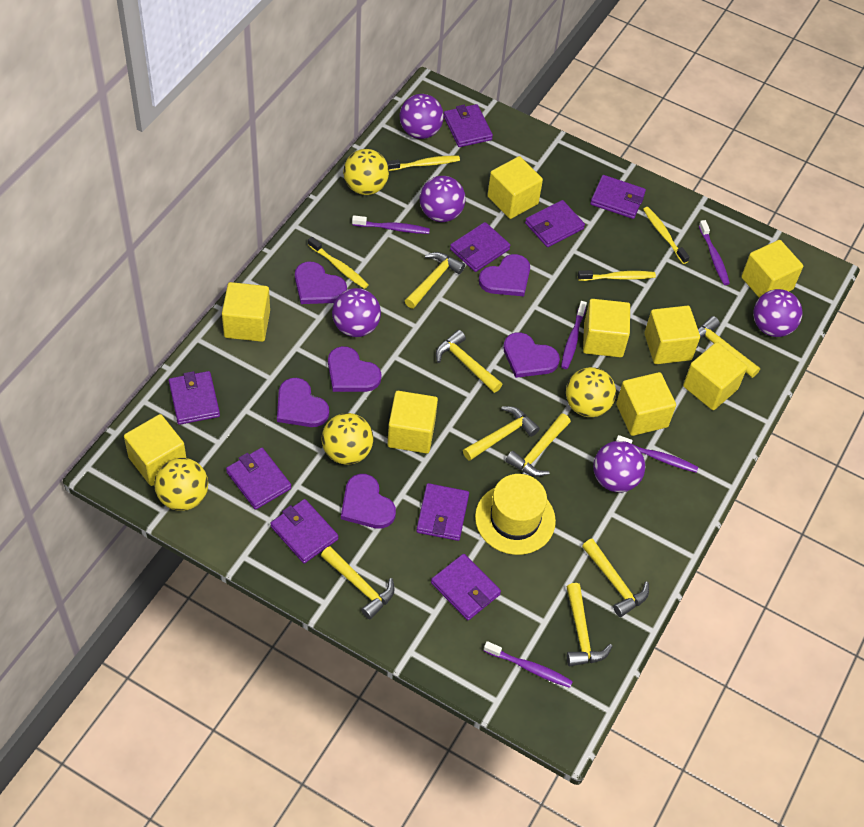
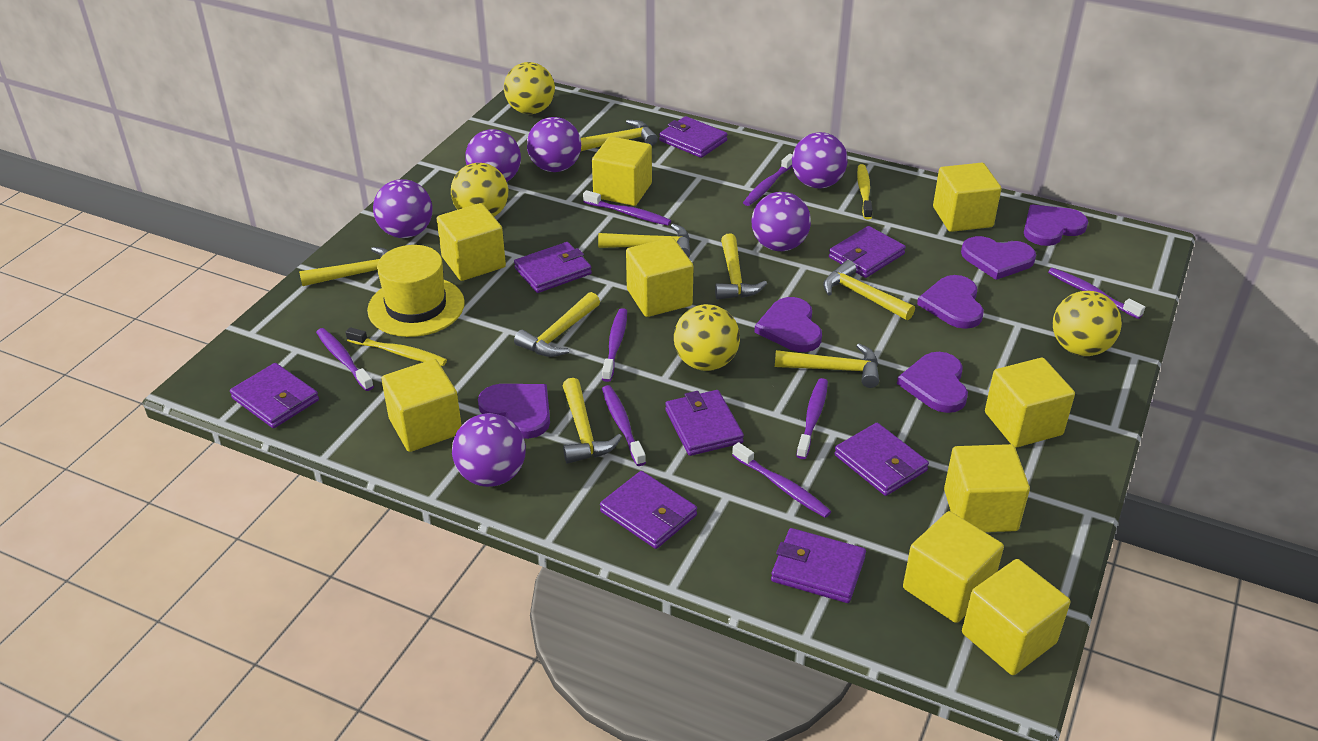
purple ball: [332,288,381,337] [400,94,444,139] [420,176,466,222] [593,441,645,492] [753,289,803,337] = 5 -> [373,179,432,238] [452,413,526,487] [465,129,521,182] [527,117,581,172] [752,192,811,251] [792,132,848,188] = 6
purple toothbrush: [352,215,430,234] [484,641,573,688] [561,301,587,369] [616,435,698,473] [699,220,730,285] = 5 -> [316,328,374,391] [583,190,671,226] [602,308,627,382] [602,385,646,466] [732,442,831,518] [743,154,793,206] [796,378,828,459] [1048,268,1145,319] = 8
purple wallet: [169,371,220,425] [226,448,291,510] [270,499,338,564] [416,483,469,541] [431,554,501,620] [444,104,493,147] [450,222,511,272] [525,200,585,247] [590,175,646,219] = 9 -> [230,363,319,428] [514,242,592,293] [600,471,697,549] [659,116,728,158] [665,390,744,456] [771,528,866,603] [829,226,906,278] [834,423,929,496] = 8
yellow toothbrush: [308,237,368,289] [386,156,460,171] [578,270,656,281] [643,207,689,264] = 4 -> [346,327,447,366] [857,164,872,220] = 2

